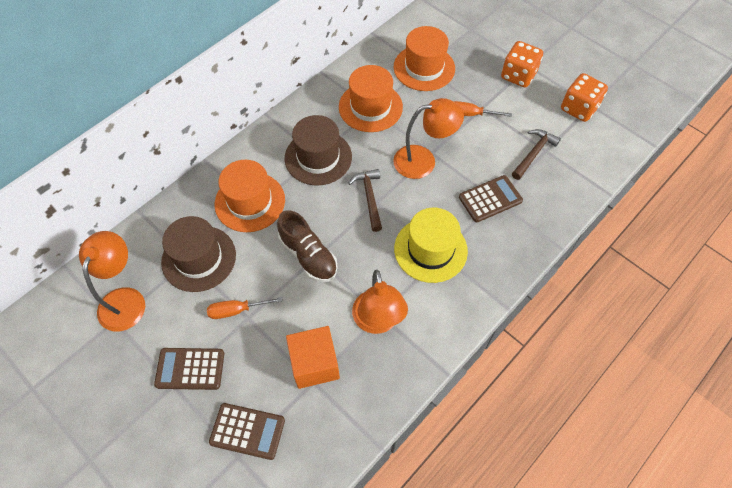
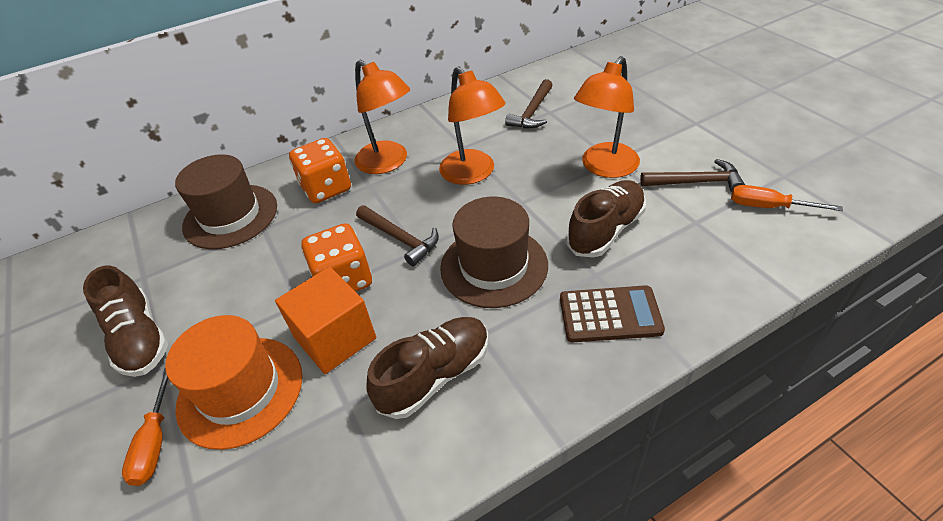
brown calculator: [154,348,224,390] [209,403,285,460] [459,175,523,222] = 3 -> [560,285,665,342] = 1
brown hammer: [348,169,382,232] [512,129,561,180] = 2 -> [356,205,439,266] [505,79,553,128] [640,159,745,192] = 3
brown shoe: [277,210,338,282] = 1 -> [83,265,168,377] [366,317,489,419] [566,180,646,258] = 3
orange hat: [215,160,285,232] [339,65,403,132] [394,26,455,91] = 3 -> [165,315,303,450] = 1
yellow hat: [394,208,468,283] = 1 -> none = 0

